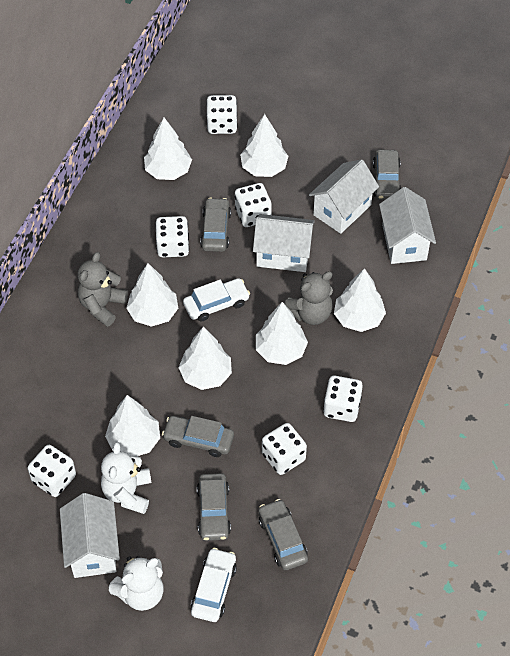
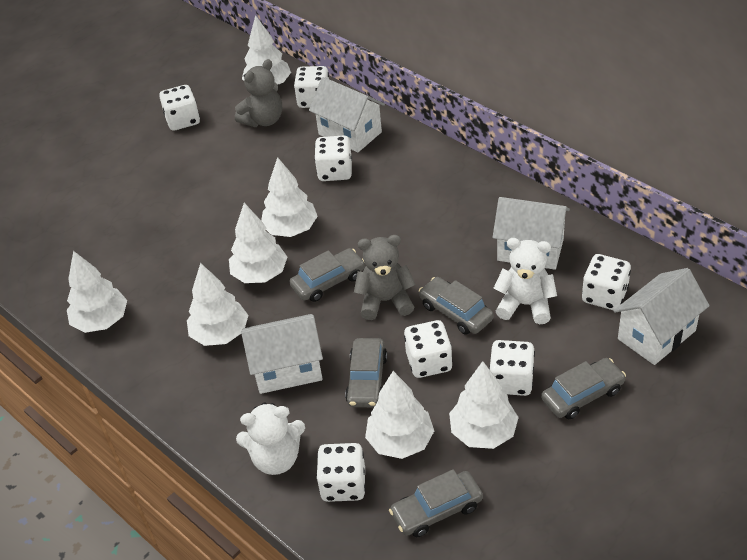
white car: [183,278,250,322] [191,548,237,622] = 2 -> none = 0
white dice: [28,445,76,497] [155,216,189,258] [206,95,238,134] [235,183,272,227] [262,423,307,475] [323,376,363,422] = 6 -> [159,85,200,131] [294,66,329,108] [314,135,352,181] [316,443,366,502] [404,320,452,378] [489,340,535,396] [582,254,631,310] = 7

